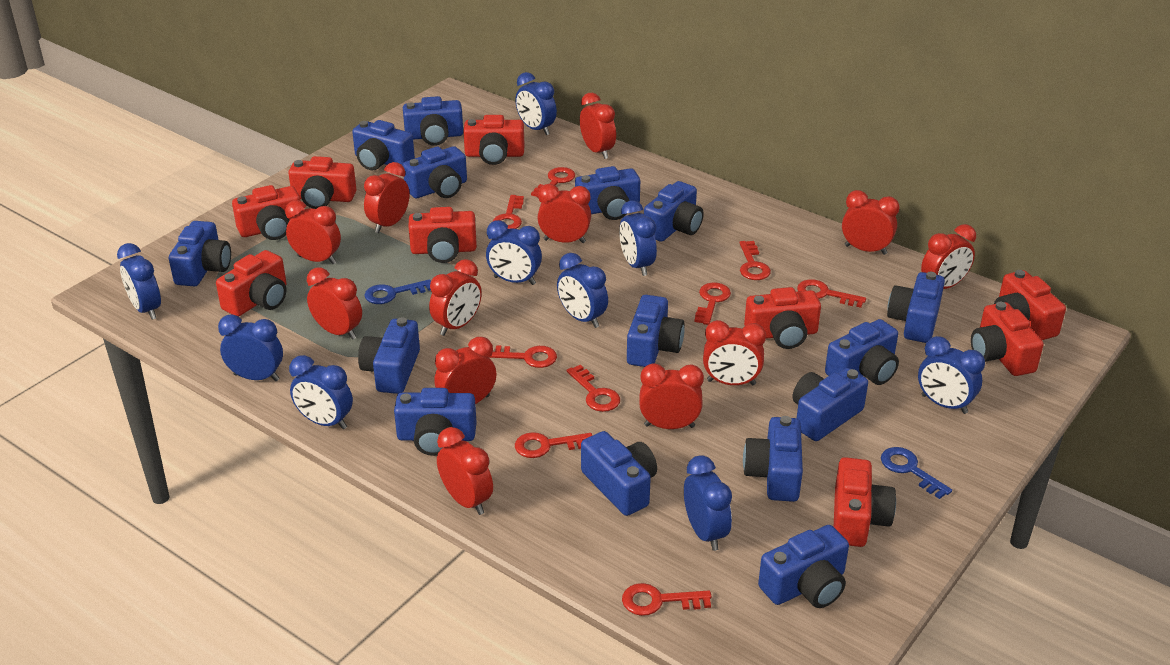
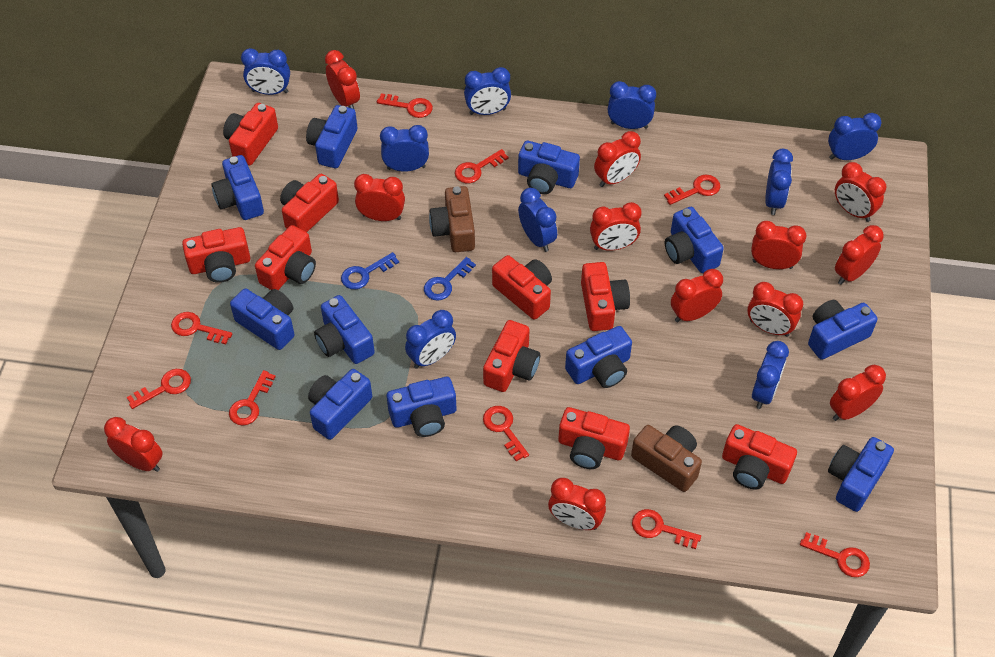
blue camera: [169,221,231,287] [352,120,415,170] [358,317,420,394] [394,388,477,456] [403,96,463,146] [403,146,467,198] [575,166,640,220] [581,431,657,516] [627,295,685,367] [644,181,704,242] [743,416,803,502] [758,525,849,608] [793,368,868,441] [825,319,899,385] [887,272,945,343] = 15 -> [211,155,264,220] [230,288,294,350] [306,105,357,168] [308,369,372,440] [314,295,375,364] [387,377,456,437] [518,141,580,194] [565,326,632,388] [665,207,724,273] [808,300,877,360] [828,437,894,512] = 11
brown camera: none = 0 -> [429,186,475,252] [631,425,702,492] = 2

